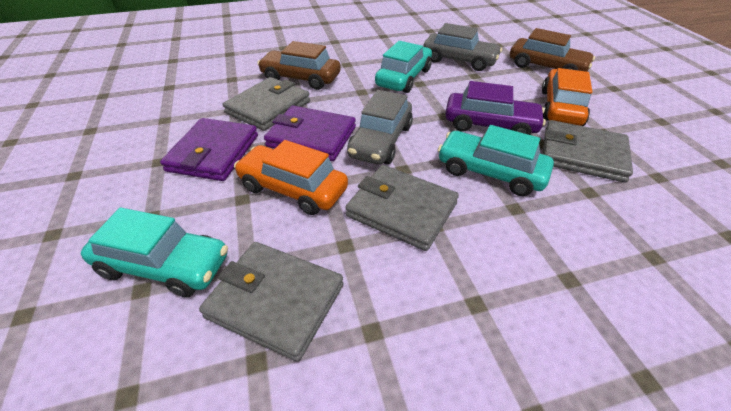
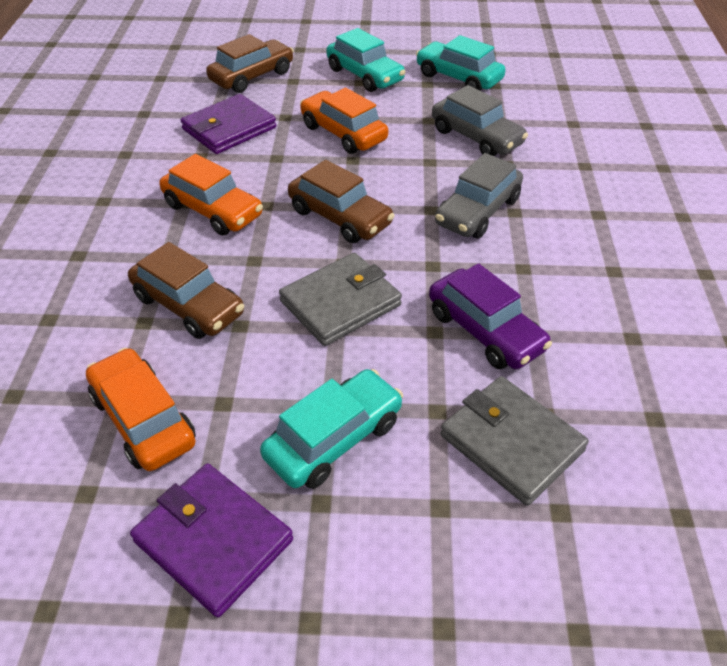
brown car: [257,41,341,90] [510,28,595,72] = 2 -> [128,242,244,339] [206,34,294,93] [288,160,395,243] = 3
grey wallet: [199,242,344,362] [223,77,310,131] [345,165,459,251] [543,120,633,183] = 4 -> [279,253,402,346] [440,376,589,506] = 2
orange car: [234,140,348,215] [542,68,592,126] = 2 -> [86,348,196,471] [159,154,263,235] [300,88,388,154] = 3

